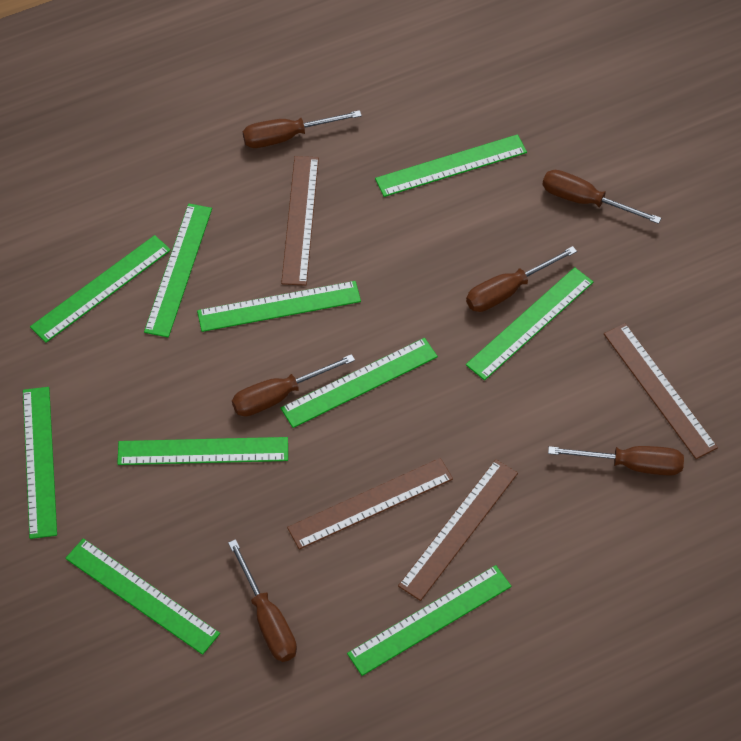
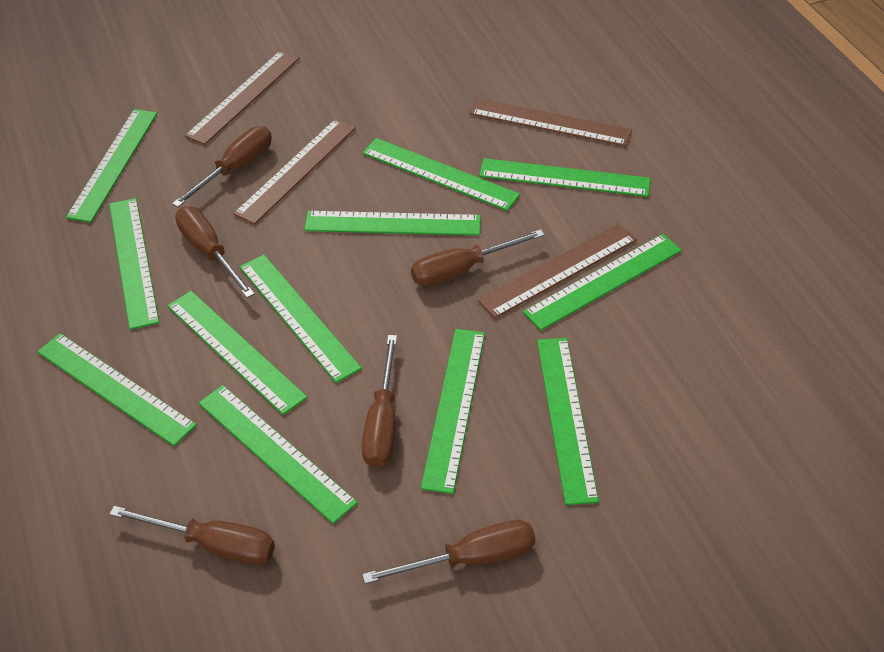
green ruler: [23,387,57,539] [30,235,171,343] [65,538,220,655] [117,437,288,465] [144,204,212,338] [197,281,361,332] [281,338,438,428] [347,565,511,676] [375,134,527,197] [466,267,593,380] = 10 -> [37,333,197,446] [66,109,157,222] [109,198,159,330] [167,291,307,415] [199,385,358,524] [240,255,362,383] [304,211,481,235] [362,138,520,211] [421,329,485,494] [479,158,650,197] [523,234,682,330] [537,338,599,505] = 12

